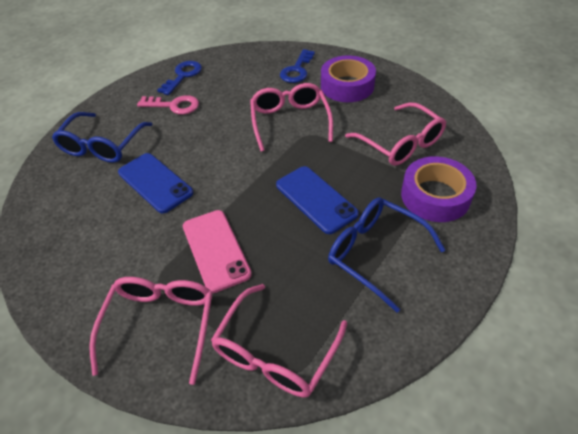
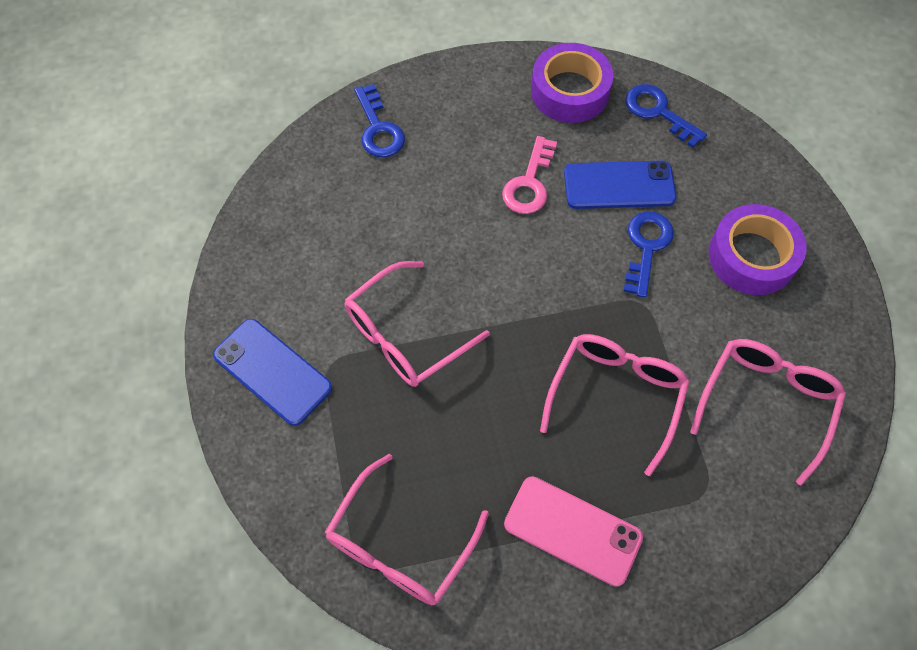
blue glasses: [52,112,153,163] [328,198,445,312] = 2 -> none = 0
blue key: [157,61,202,95] [280,49,315,83] = 2 -> [354,84,405,158] [623,211,674,298] [625,84,707,148] = 3

